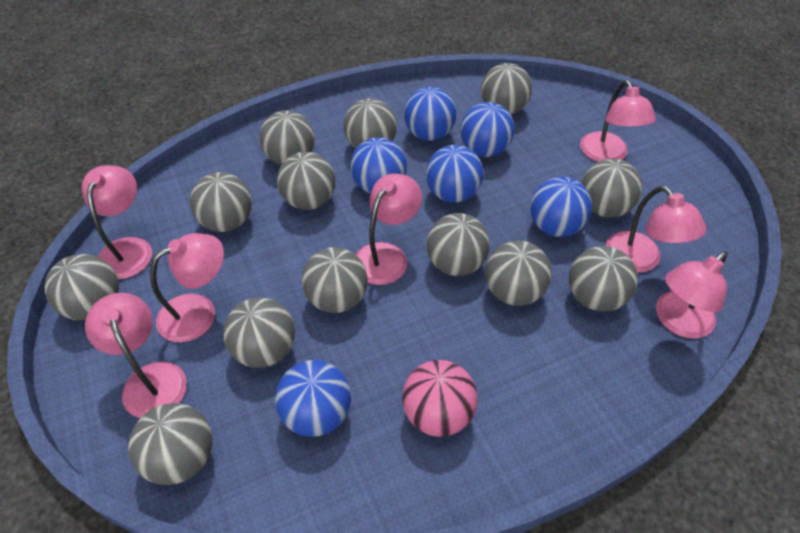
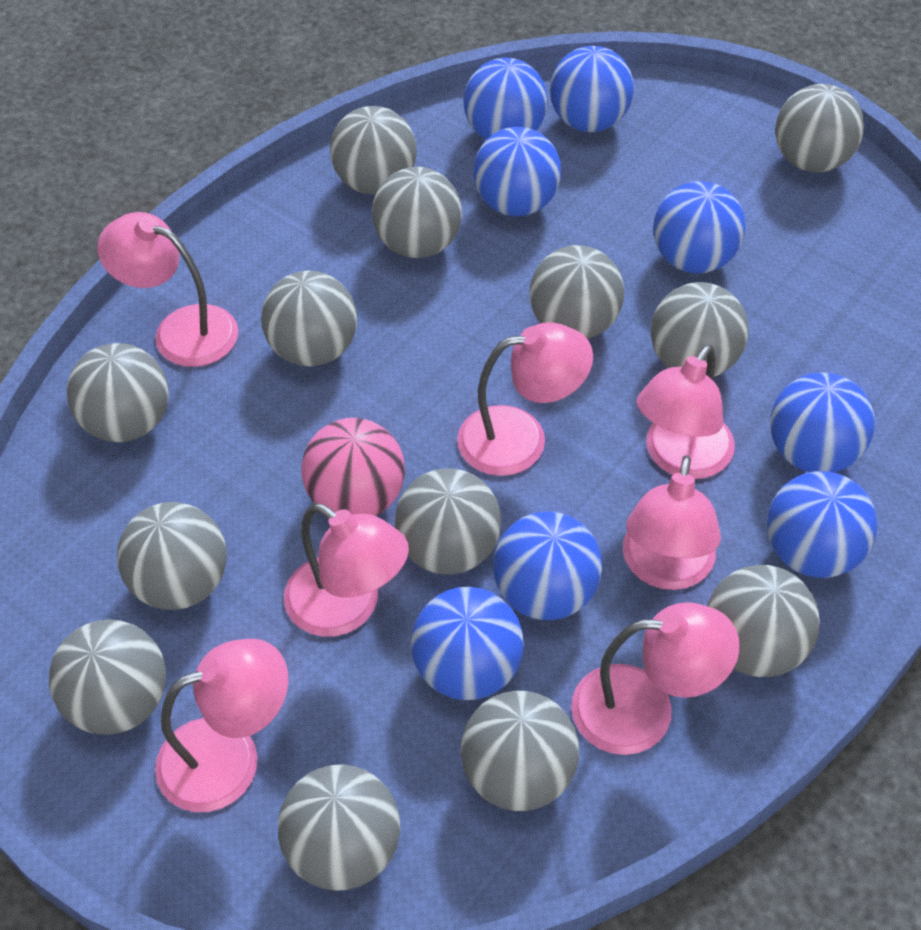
blue ball: [275,360,351,437] [350,137,407,193] [404,87,457,141] [426,145,483,203] [460,102,515,157] [530,177,592,237] = 6 -> [411,587,524,700] [463,58,548,140] [473,127,561,216] [493,512,602,620] [550,46,634,132] [653,181,746,273] [767,471,877,578] [770,372,875,473] = 8

